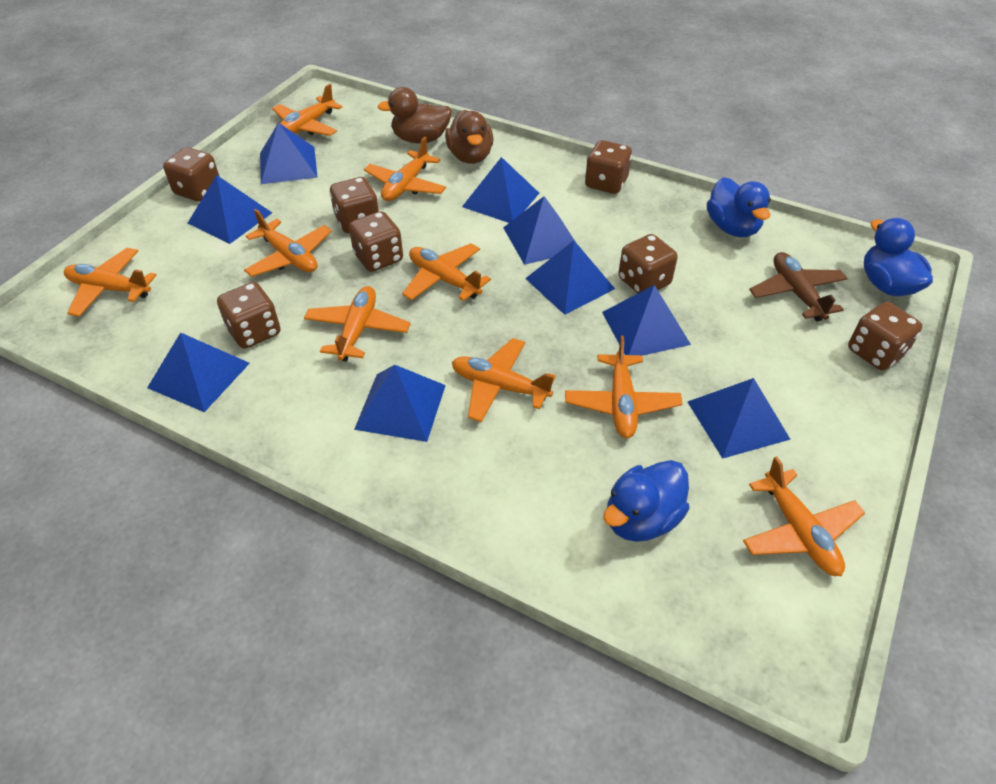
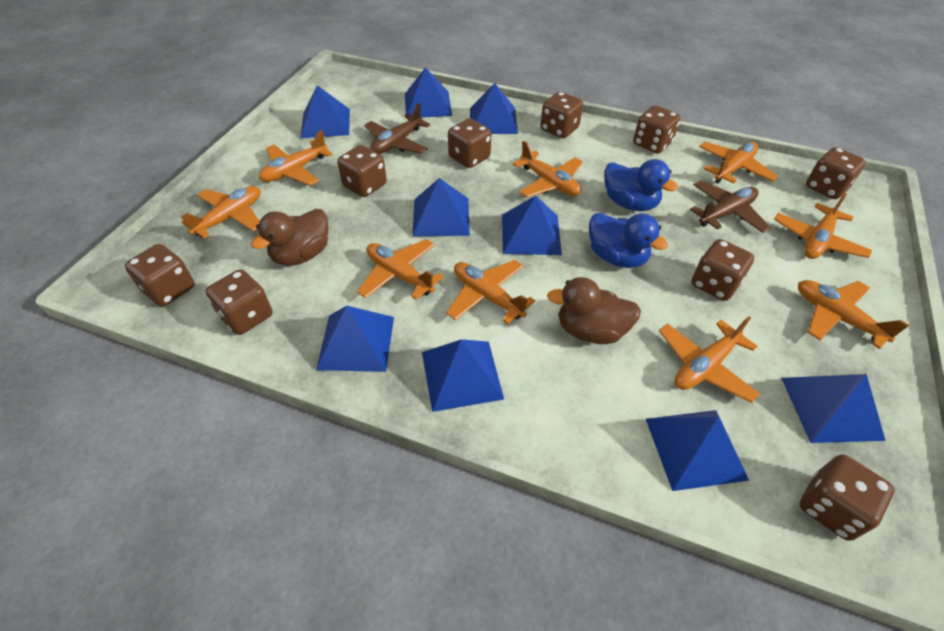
blue duck: [603,460,690,542] [707,177,771,237] [864,218,933,296] = 3 -> [589,213,668,268] [604,159,678,211] = 2
brown dice: [163,147,220,202] [217,282,280,349] [330,177,379,233] [349,211,403,272] [585,140,632,194] [618,234,678,293] [848,302,922,370] = 7 -> [125,244,195,306] [206,269,273,335] [337,145,387,197] [448,119,491,168] [541,92,583,138] [633,105,680,154] [691,239,754,301] [799,454,894,541] [806,147,866,199] = 9
brown plane: [749,252,848,321] = 1 -> [364,103,430,154] [690,180,771,233] = 2

